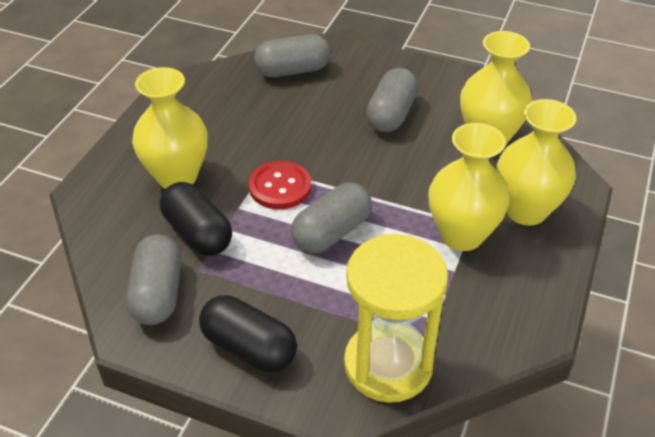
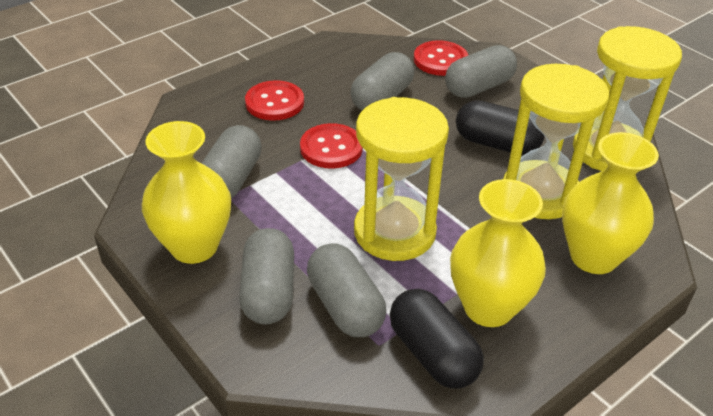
grey capsule: [126,234,182,325] [254,34,331,77] [291,182,372,253] [366,68,418,132] = 4 -> [201,125,262,198] [239,228,294,324] [307,243,386,337] [350,52,414,111] [445,45,517,98] = 5
red button: [249,161,311,209] = 1 -> [245,80,304,121] [300,123,363,169] [414,40,468,76] = 3
yellow hourglass: [344,234,448,403] = 1 -> [354,97,449,261] [503,64,610,219] [573,26,682,171] = 3
yellow vase: [132,67,208,189] [428,123,510,251] [460,31,532,146] [497,99,577,225] = 4 -> [142,121,231,264] [450,179,546,327] [562,132,659,274] = 3

